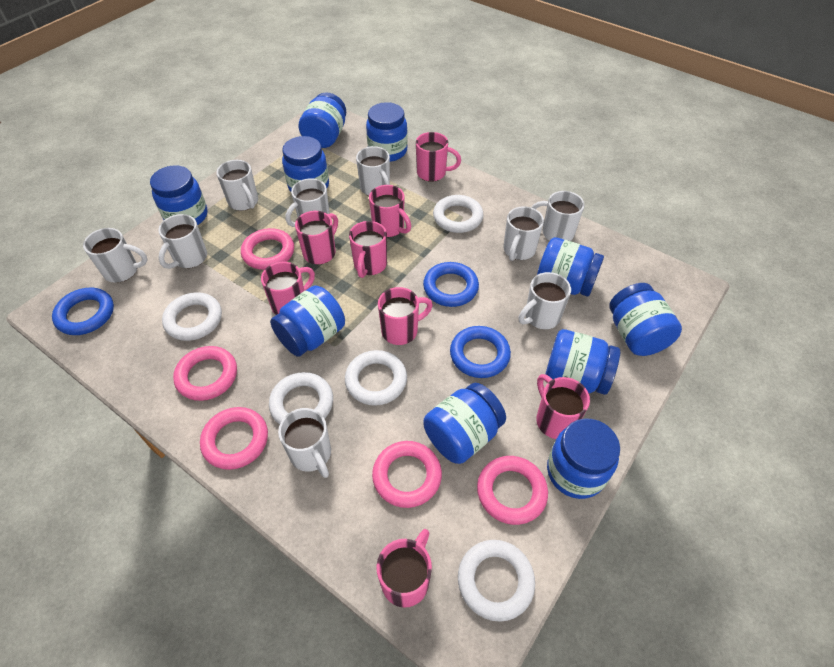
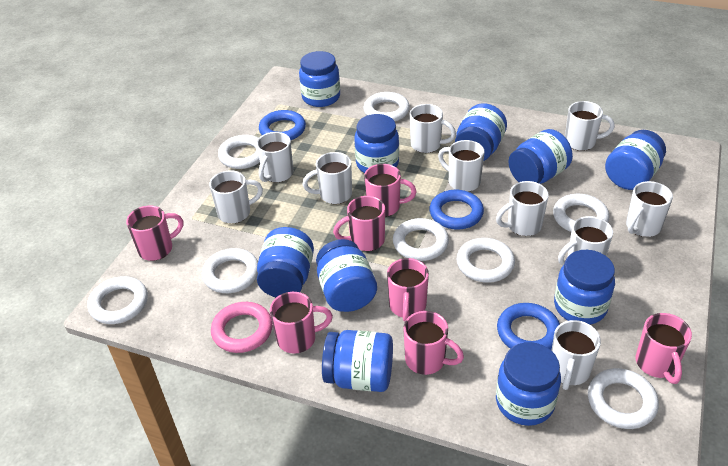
pink mug: [261,262,315,315] [295,211,338,264] [349,221,387,278] [369,185,411,237] [376,529,432,608] [378,287,433,345] [416,132,461,182] [536,374,590,439] = 8 -> [126,206,183,261] [270,292,333,354] [333,196,385,251] [364,164,417,217] [387,258,429,322] [403,311,464,375] [636,313,692,384] = 7
pink ring: [173,346,237,401] [200,407,268,470] [241,228,294,270] [372,441,442,508] [477,456,548,525] = 5 -> [211,302,273,353] = 1
white mug: [83,228,148,283] [158,214,207,269] [216,160,258,211] [278,408,331,478] [286,178,330,227] [356,146,390,196] [503,206,544,261] [518,272,571,329] [532,191,585,241] = 9 -> [209,170,263,224] [256,132,293,182] [303,152,352,204] [410,104,456,153] [438,140,484,192] [496,181,548,236] [551,320,601,390] [558,216,613,266] [565,101,615,151] [626,181,673,237] = 10
white ring: [162,292,222,341] [269,372,333,424] [345,350,407,406] [433,195,484,233] [458,540,535,622] = 5 -> [87,276,148,324] [202,248,258,293] [218,135,260,169] [364,92,410,121] [393,218,449,261] [457,238,515,283] [553,194,609,232] [588,368,659,429] = 8

